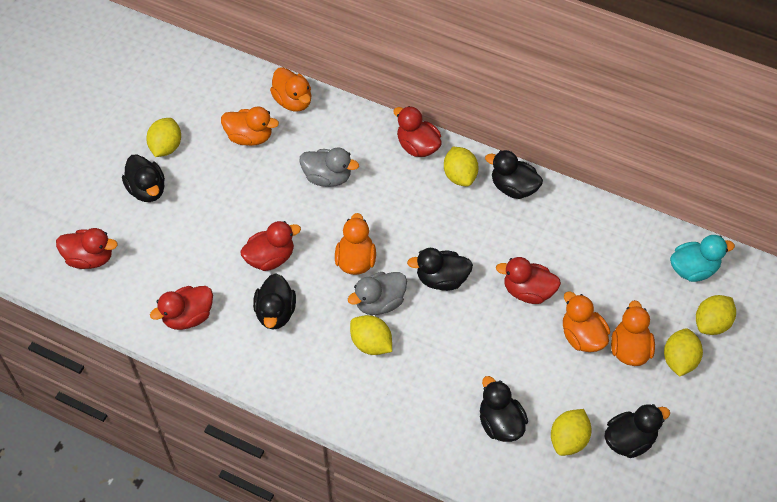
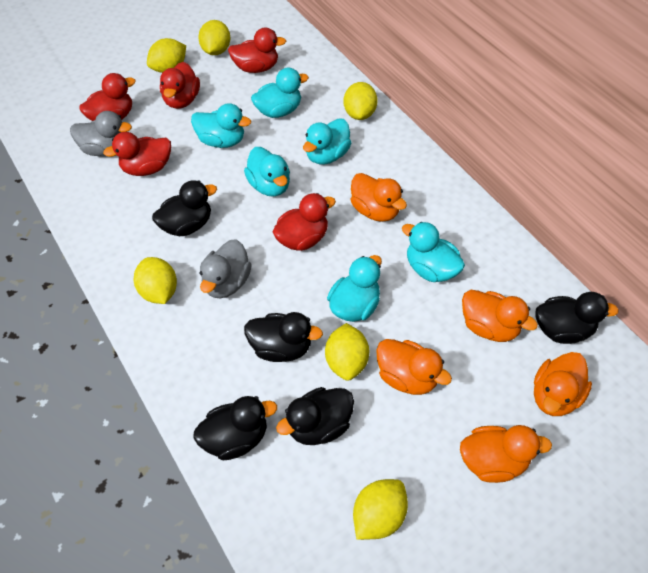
black duck: [122,155,165,202] [253,274,296,329] [407,248,473,291] [480,376,528,442] [485,150,543,199] [604,404,670,458] = 6 -> [152,180,217,236] [193,396,277,460] [244,312,323,362] [276,387,354,445] [536,292,619,344] = 5
turquoise duck: [670,235,735,282] = 1 -> [191,103,251,148] [244,147,290,197] [251,68,309,118] [303,118,351,165] [327,255,382,322] [402,222,465,282] = 6

